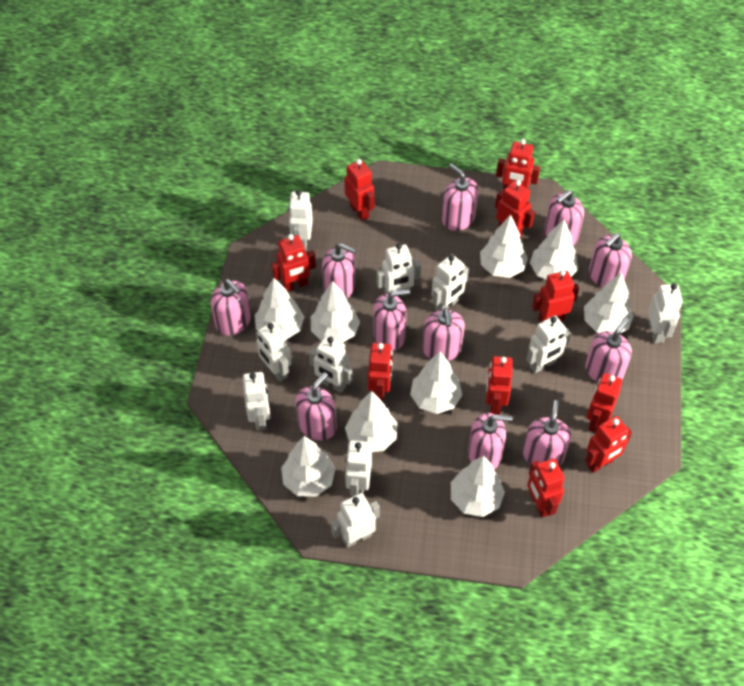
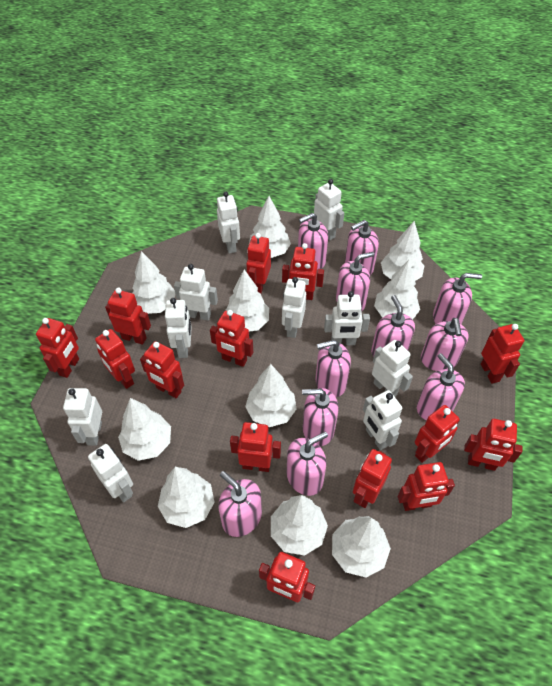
red robot: [271,234,316,291] [344,159,374,221] [368,343,393,402] [486,356,513,415] [495,180,535,237] [496,139,540,191] [527,458,565,518] [532,270,579,323] [585,416,632,473] [586,373,622,433] = 10 -> [36,318,79,378] [95,329,135,389] [105,288,151,345] [140,341,184,398] [210,310,253,367] [230,422,281,472] [246,233,271,294] [259,552,315,602] [282,243,324,300] [353,449,392,508] [398,462,455,511] [415,405,460,463] [464,419,523,471] [481,324,524,384] = 14
white tree: [255,278,304,340] [281,436,335,497] [311,281,360,343] [345,391,398,452] [410,351,462,414] [451,456,505,517] [480,215,528,278] [530,219,578,280] [584,272,634,333] = 9 -> [118,398,171,461] [132,251,175,314] [158,467,215,528] [225,270,269,332] [245,364,297,427] [249,196,291,258] [271,495,328,556] [332,516,391,577] [374,260,420,320] [381,221,424,281] = 10

